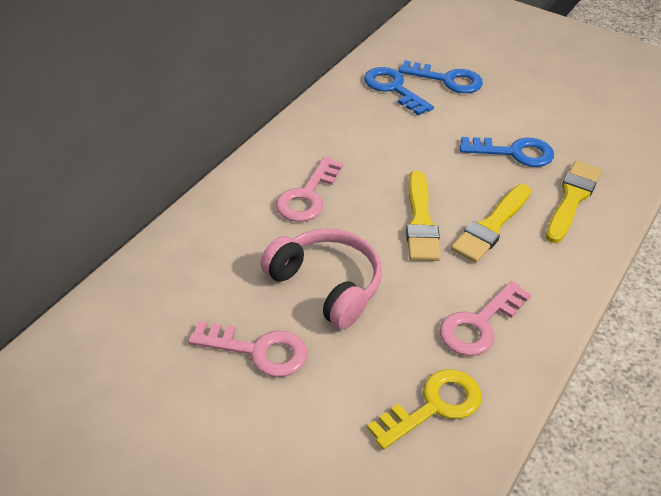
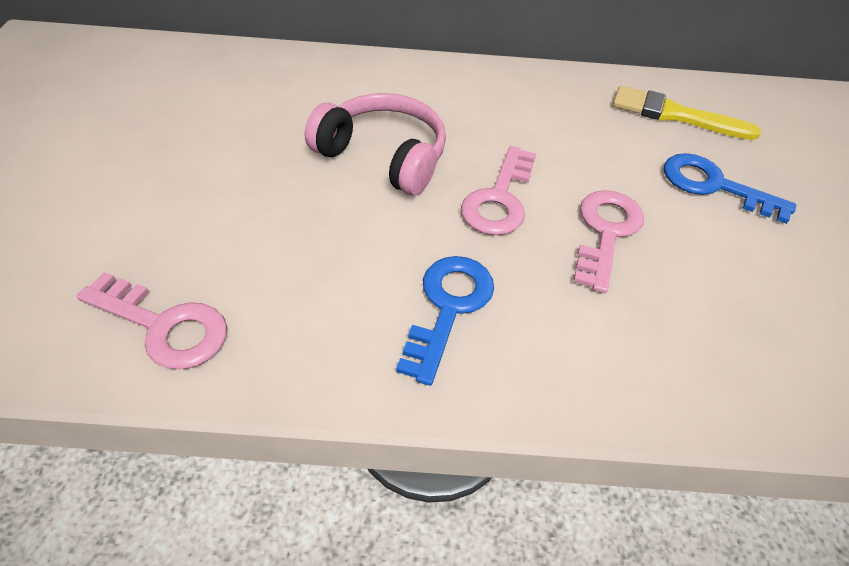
blue key: [364,67,434,116] [398,60,483,93] [460,137,554,167] = 3 -> [396,256,494,386] [664,153,796,224] = 2
yellow brush: [406,170,441,261] [451,184,531,263] [546,161,601,243] = 3 -> [613,86,761,140] = 1
yellow key: [367,369,482,450] = 1 -> none = 0

